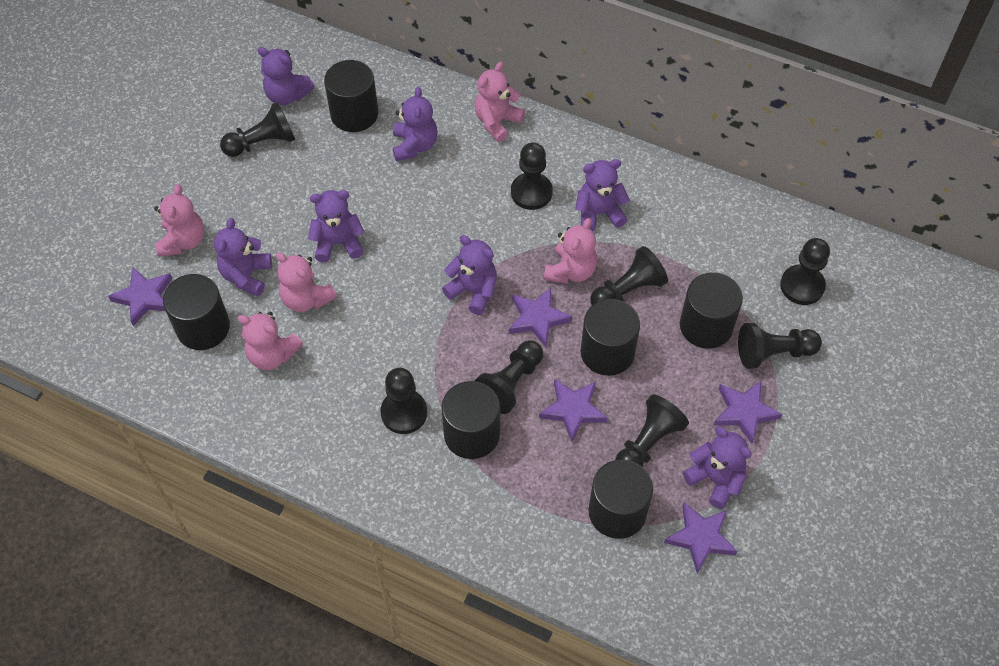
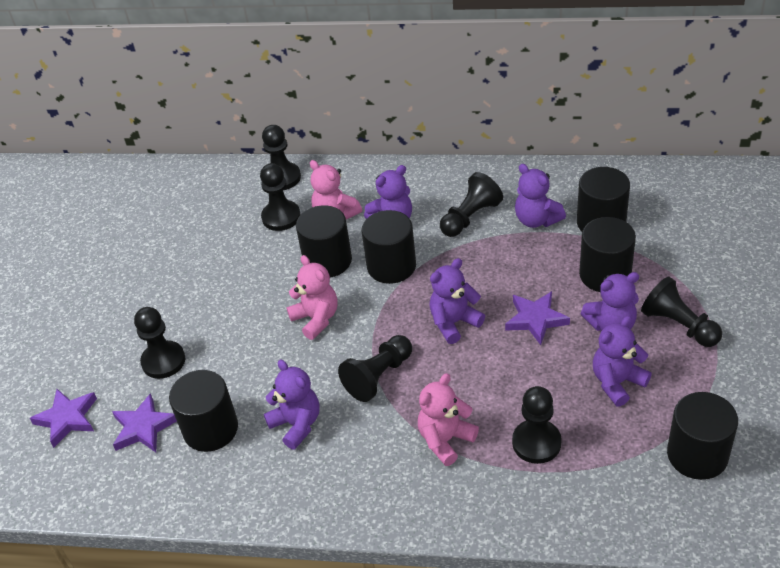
black pawn: [220,102,295,157] [380,368,427,434] [475,340,543,414] [511,142,553,210] [590,246,668,305] [615,394,689,467] [738,323,822,369] [780,238,830,305] = 8 -> [134,307,185,379] [260,163,301,231] [262,125,301,190] [338,335,412,402] [440,172,503,237] [512,386,562,464] [641,276,722,347] = 7
pink teddy bear: [154,184,204,257] [237,312,303,370] [276,252,337,312] [475,62,525,142] [544,218,597,284] = 5 -> [286,255,338,340] [310,160,362,219] [418,373,479,466] = 3
purple star: [108,267,173,326] [509,287,572,347] [539,379,608,442] [664,503,738,573] [714,381,782,444] = 5 -> [30,389,97,448] [112,393,177,452] [505,291,570,345] = 3
purple teddy bear: [214,218,272,296] [258,47,314,105] [308,190,364,263] [393,87,438,161] [442,235,497,315] [575,159,630,232] [683,426,751,509] = 7 -> [264,360,320,450] [364,165,412,219] [429,258,485,344] [515,164,566,228] [580,272,639,331] [593,316,652,407] = 6

